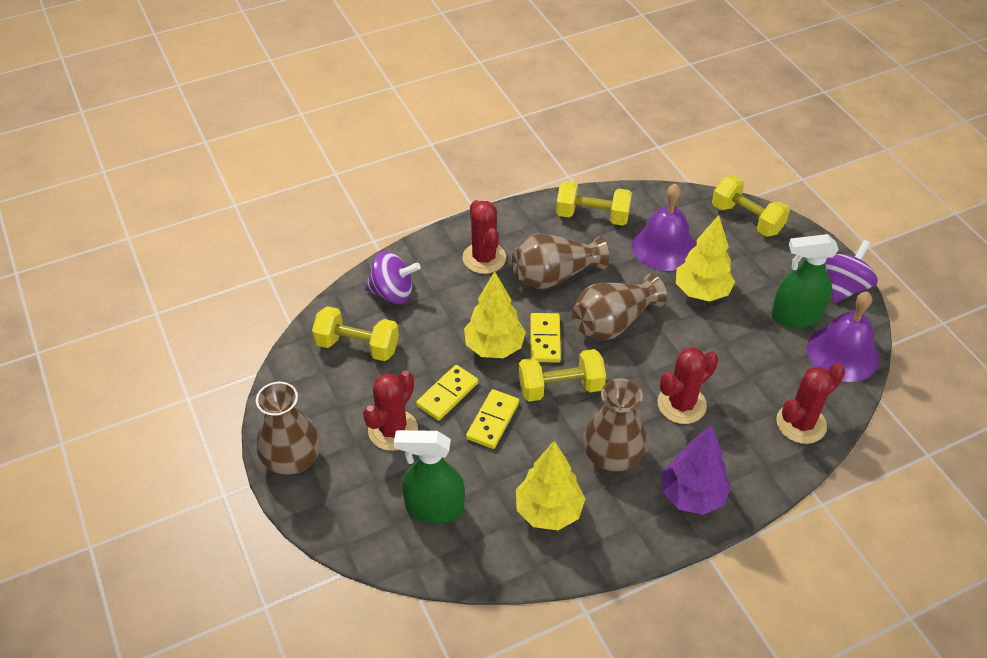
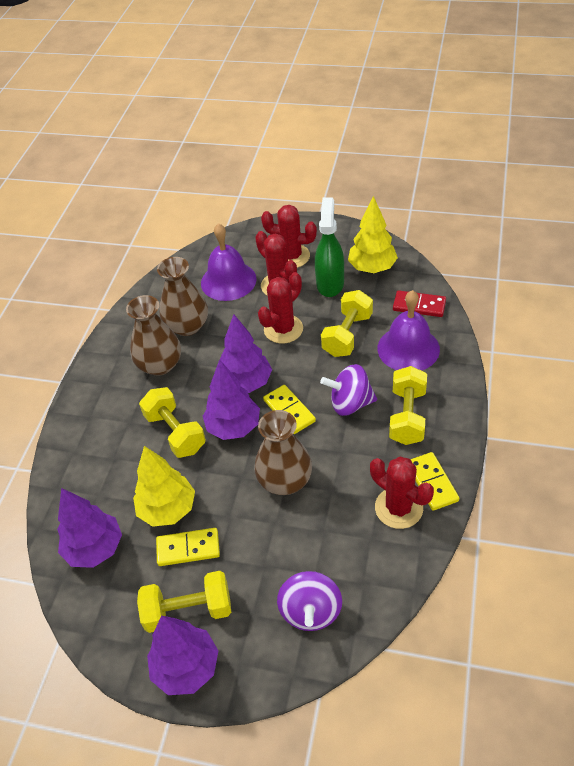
brown vase: [256,382,321,475] [512,233,609,289] [572,274,667,340] [583,378,647,472] = 4 -> [126,295,181,376] [157,257,208,336] [254,410,312,495] = 3
green spray bottle: [394,430,465,523] [771,234,839,328] = 2 -> [315,198,344,297] = 1
purple tree: [662,425,731,515] = 1 -> [57,488,122,568] [147,616,219,695] [203,359,260,440] [220,314,272,393] = 4
red domino: none = 0 -> [393,290,446,317] = 1
yellow tree: [464,271,526,358] [516,441,585,530] [676,215,735,301] = 3 -> [133,446,195,527] [348,196,398,273] = 2

